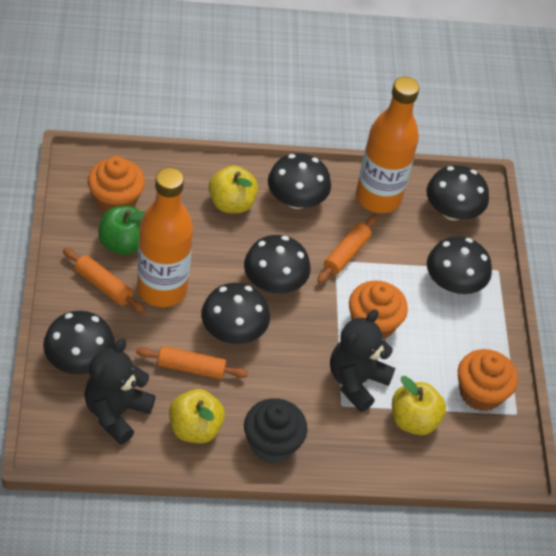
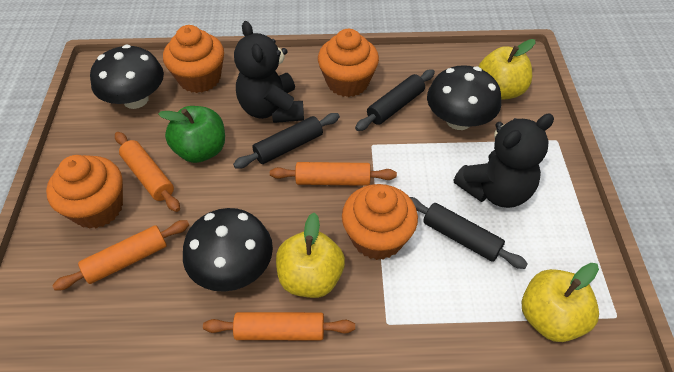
black cupcake: [244,398,308,464] = 1 -> none = 0
black mushroom: [43,311,115,375] [201,283,270,344] [244,235,311,294] [268,153,331,209] [427,165,489,221] [427,236,492,294] = 6 -> [90,45,164,109] [183,208,273,292] [427,65,501,130] = 3
black rolling pin: none = 0 -> [233,113,340,169] [355,69,435,131] [410,197,528,269] = 3
orange bottle: [137,167,193,307] [356,77,419,213] = 2 -> none = 0
orange cupcake: [88,156,145,212] [349,281,408,339] [458,349,518,411] = 3 -> [46,155,123,229] [163,25,224,93] [318,29,379,97] [342,184,418,260] = 4
orange rolling pin: [63,248,146,313] [136,346,248,379] [317,215,377,283] = 3 -> [52,220,189,291] [115,132,180,212] [203,312,355,341] [270,162,397,186] = 4

